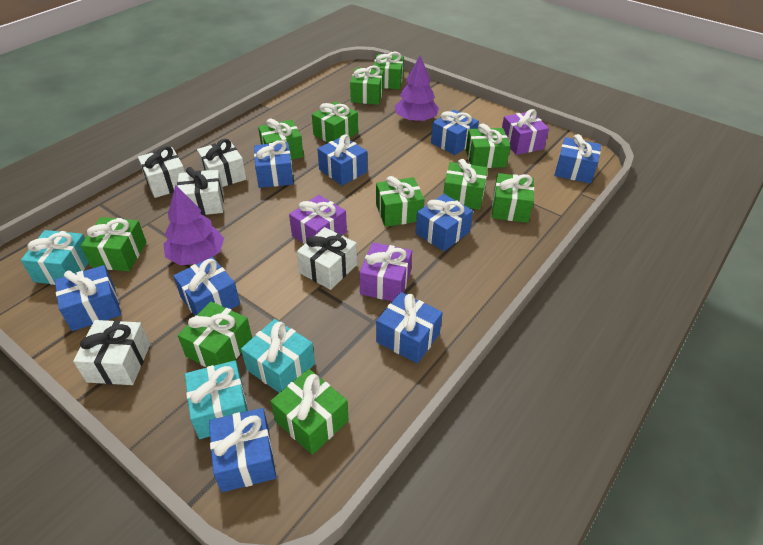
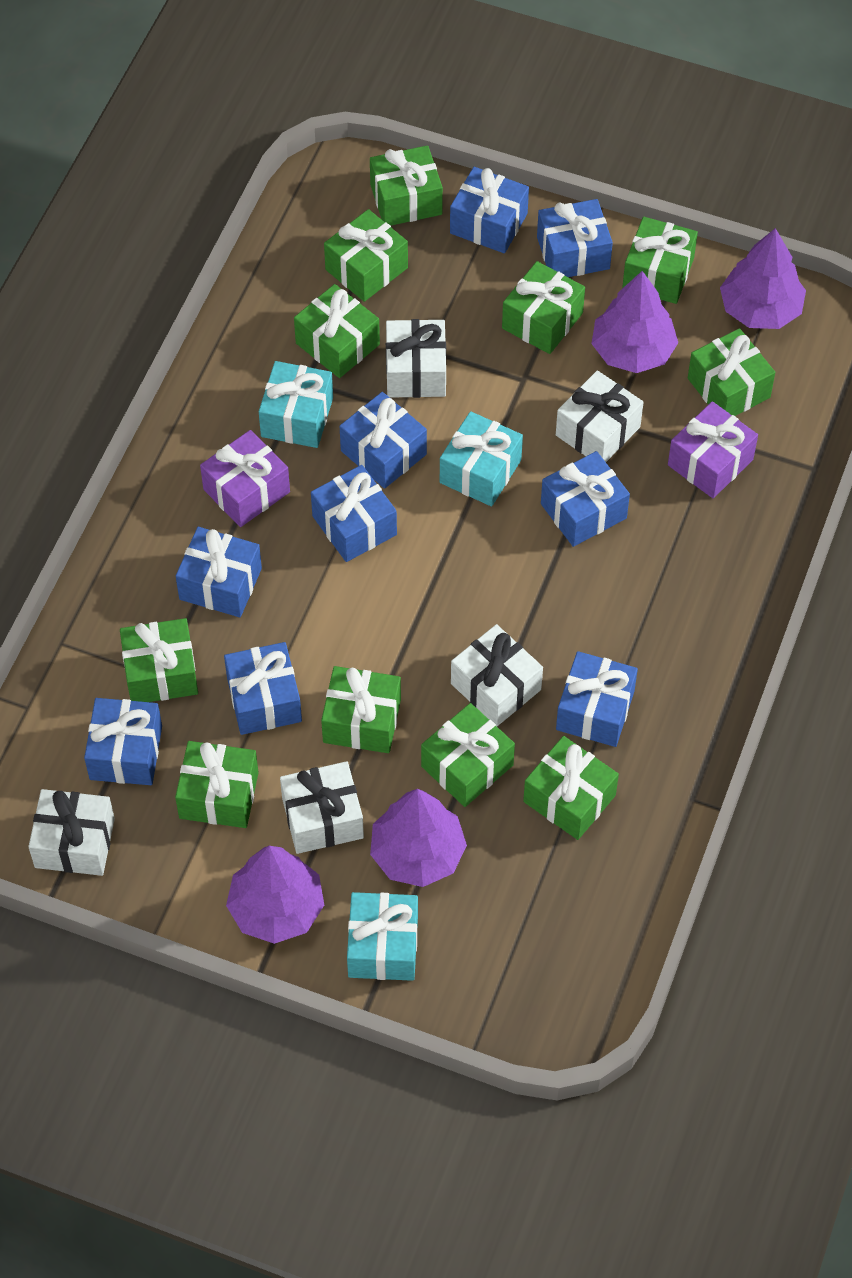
purple gift: [289,195,347,244] [359,242,412,301] [502,109,549,155] = 3 -> [200,430,290,527] [668,401,758,498] = 2
purple tree: [163,185,224,265] [395,56,439,123] = 2 -> [226,846,324,944] [370,789,467,887] [591,271,678,373] [720,228,806,329] = 4

